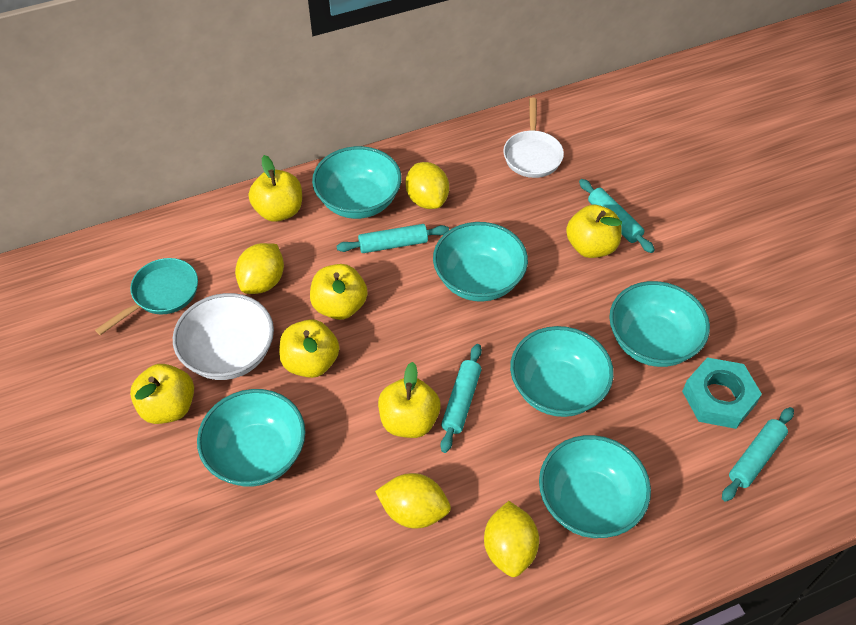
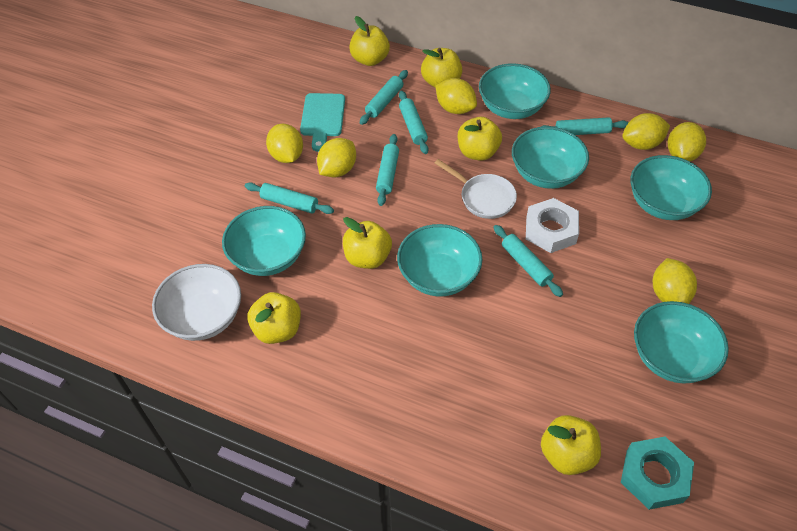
turquoise cutting board: none = 0 -> [300,93,345,152] = 1
turquoise pan: [95,258,198,335] = 1 -> none = 0
turquoise rolling pin: [337,224,449,253] [440,344,482,453] [579,179,655,253] [722,407,794,502] = 4 -> [245,182,334,214] [360,70,408,125] [376,134,399,206] [399,91,428,154] [493,225,563,297] [541,117,629,135] = 6
white nut: none = 0 -> [526,198,579,253] = 1
yellow lemon: [235,243,284,294] [375,473,451,528] [406,162,449,209] [484,501,539,577] = 4 -> [266,124,303,163] [317,138,356,178] [435,78,477,114] [622,113,670,150] [653,258,697,304] [668,122,706,161] = 6

